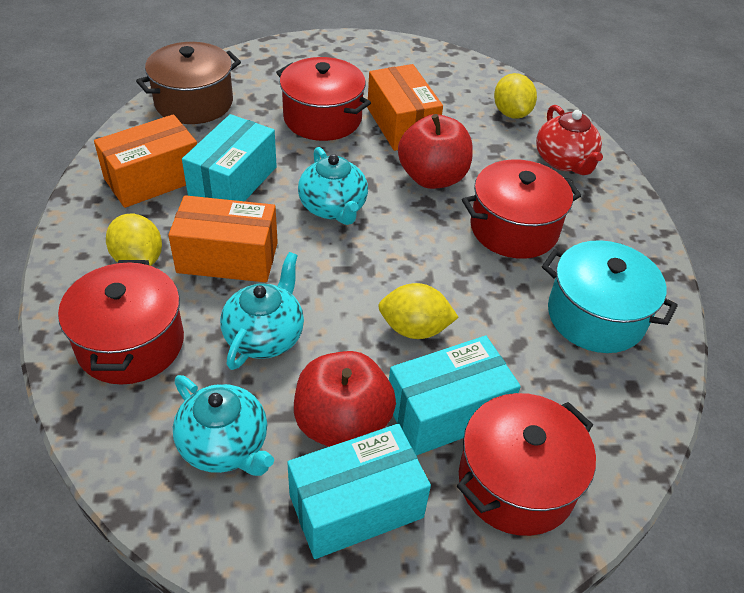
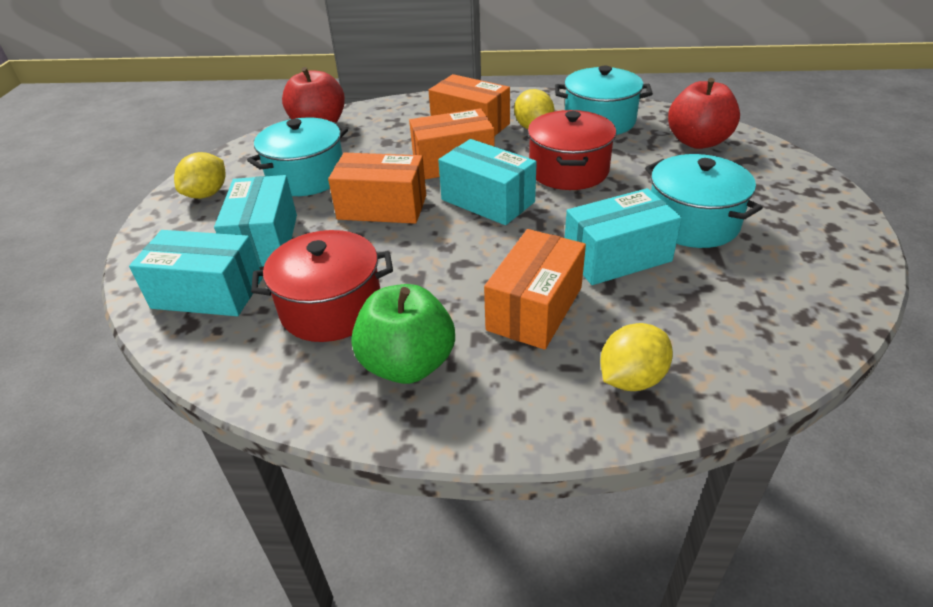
brown pot: [136,42,241,124] = 1 -> none = 0
green apple: none = 0 -> [352,284,455,384] = 1
orange box: [94,114,197,208] [168,195,278,282] [367,64,443,151] = 3 -> [328,153,426,224] [409,108,495,179] [429,74,510,136] [484,229,586,350] = 4
red pot: [58,260,184,385] [276,57,371,141] [457,393,596,536] [462,159,581,259] = 4 -> [251,230,393,342] [528,110,616,190] = 2
red teapot: [536,105,603,175] = 1 -> none = 0
turquoise box: [182,114,277,201] [287,424,431,559] [389,336,521,456] = 3 -> [129,230,263,316] [214,175,297,267] [438,139,537,225] [565,188,682,285] = 4
turquoise pot: [542,240,678,353] = 1 -> [247,118,348,196] [555,66,653,135] [645,154,763,248] = 3
turquoise teapot: [173,375,274,476] [220,252,304,370] [298,147,368,225] = 3 -> none = 0

